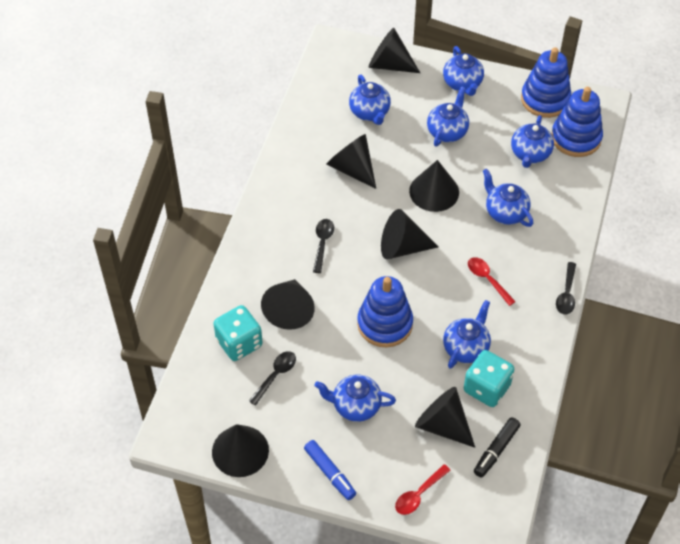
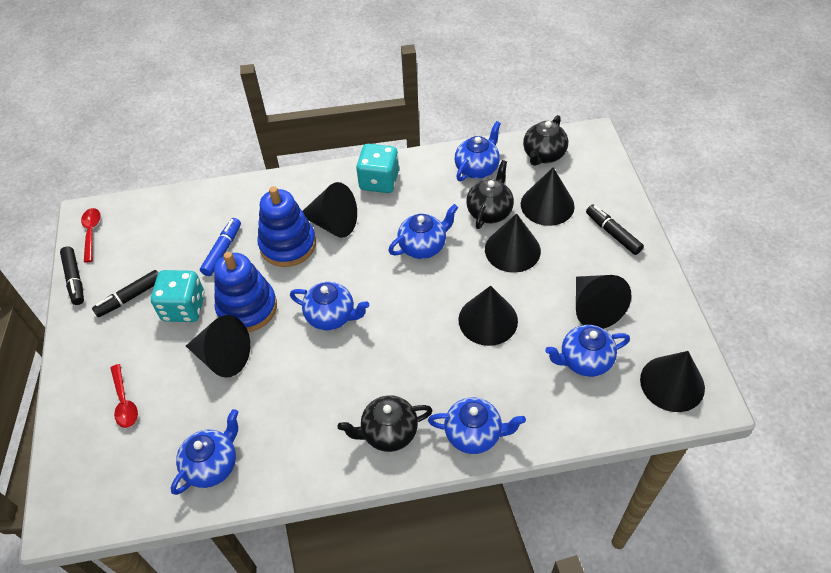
black marker: [474,417,521,478] = 1 -> [60,246,84,305] [92,270,158,317] [586,205,644,255] = 3
black spoon: [249,351,296,406] [313,219,334,273] [556,262,576,315] = 3 -> none = 0
black teapot: none = 0 -> [337,395,433,452] [466,160,514,229] [523,115,568,166] = 3
blue stacking toy: [357,276,413,347] [521,47,571,118] [551,87,603,157] = 3 -> [214,252,277,332] [258,186,316,267] = 2
blue teapot: [314,375,396,422] [349,75,391,125] [427,86,469,147] [443,46,484,96] [443,300,491,368] [483,169,533,227] [511,115,554,168] = 7 -> [171,409,238,495] [290,282,369,330] [388,204,458,259] [428,397,526,454] [455,121,501,181] [545,325,630,377] = 6

